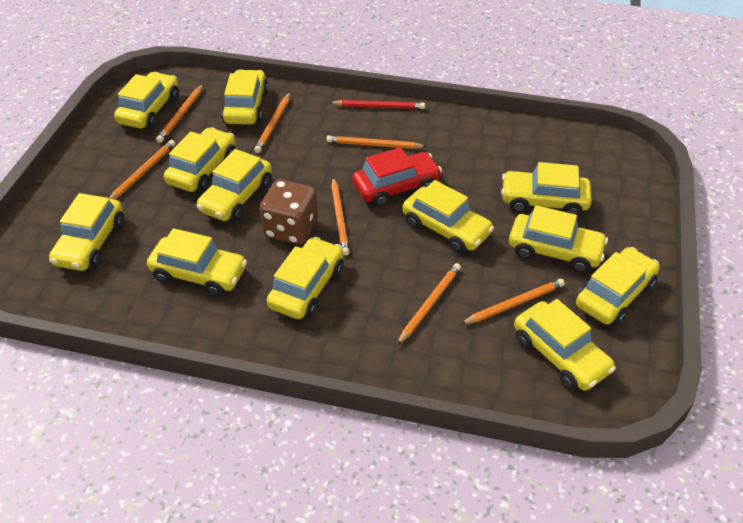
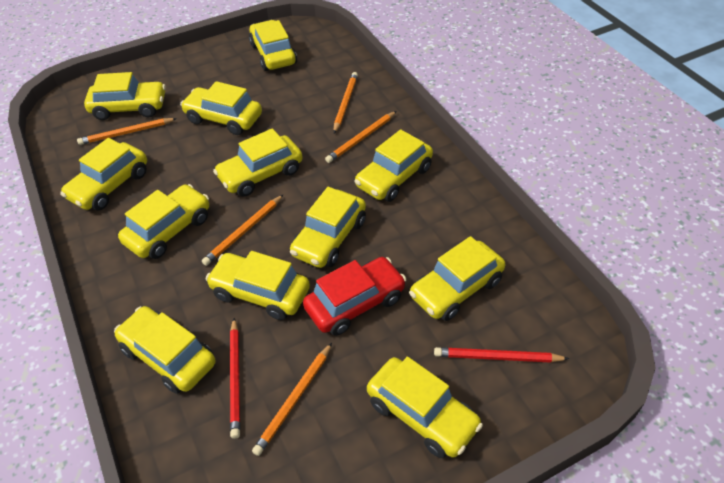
brown dice: [260,180,318,245] = 1 -> none = 0
orange pencil: [109,140,175,199] [156,84,204,143] [254,92,291,153] [326,136,427,149] [331,177,350,256] [397,263,461,345] [461,279,565,324] = 7 -> [77,118,177,145] [202,195,283,266] [252,343,332,456] [325,111,397,163] [334,72,358,133] = 5
red pencil: [330,100,425,109] = 1 -> [230,318,240,439] [434,347,569,363] = 2

